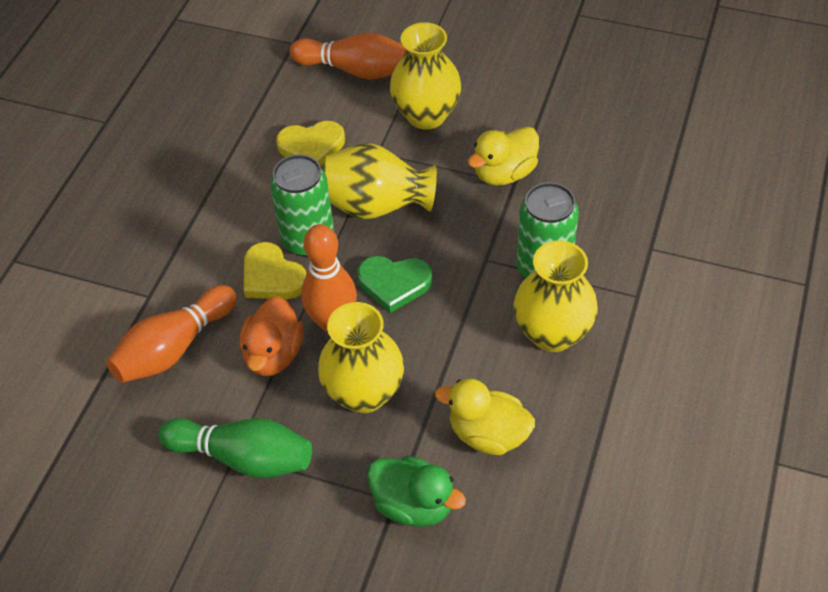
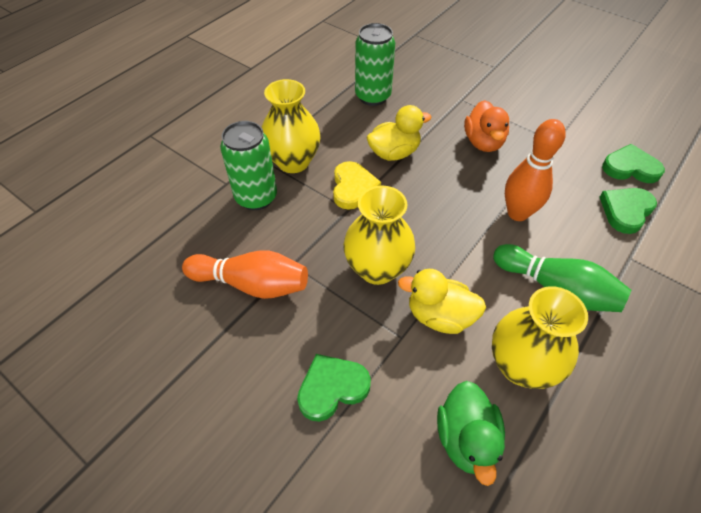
green heart: [357,256,432,313] = 1 -> [297,354,371,422] [600,188,657,234] [602,144,665,183] = 3
orange bowling pin: [106,285,237,383] [289,33,407,80] [301,224,357,332] = 3 -> [182,251,308,299] [505,119,566,221] = 2
yellow heart: [244,242,307,299] [276,121,345,167] = 2 -> [333,161,381,210] = 1
yellow vase: [318,302,404,413] [323,143,437,219] [389,22,462,130] [513,241,598,352] = 4 -> [262,79,321,173] [343,186,416,285] [492,286,588,389] = 3

